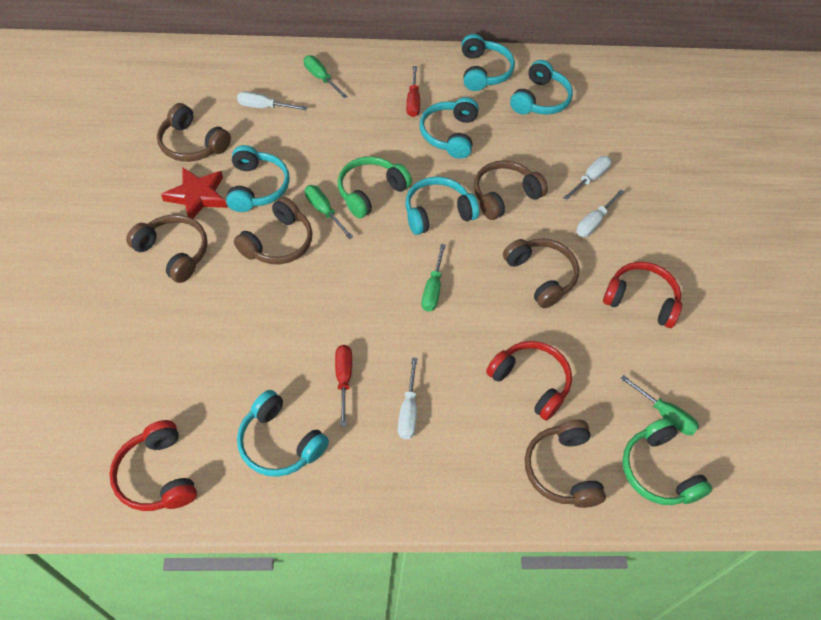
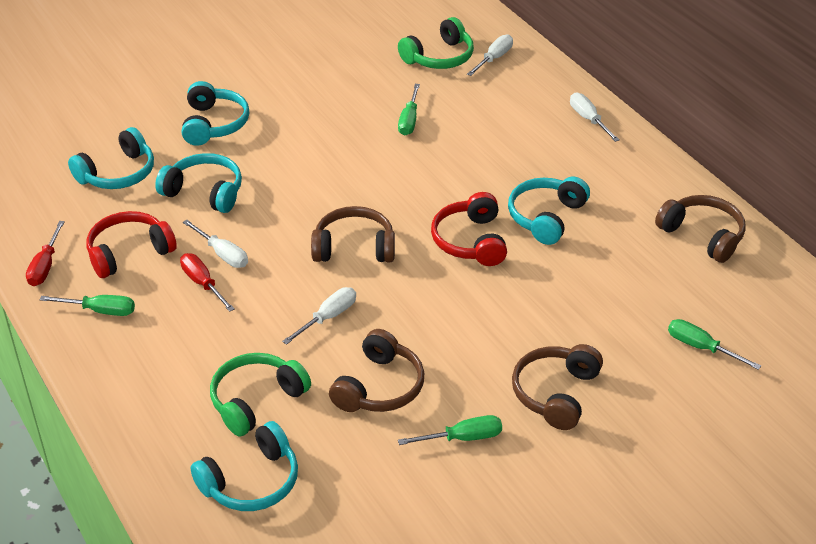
brown headphones: [126,214,208,283] [157,103,231,162] [234,197,312,264] [474,160,548,220] [503,239,579,308] [525,420,606,508] = 6 -> [311,206,395,262] [329,329,424,412] [512,344,603,430] [655,195,746,263] = 4
red headphones: [109,420,197,511] [486,341,572,421] [603,262,682,328] = 3 -> [87,211,177,278] [431,192,507,266] = 2
red star: [161,168,227,219] = 1 -> none = 0
turquoise headphones: [226,145,290,212] [237,390,329,477] [405,177,479,235] [420,97,479,159] [461,34,515,91] [510,60,573,115] = 6 -> [68,127,154,189] [155,153,242,213] [182,81,249,146] [190,421,298,511] [508,177,590,245] = 5

